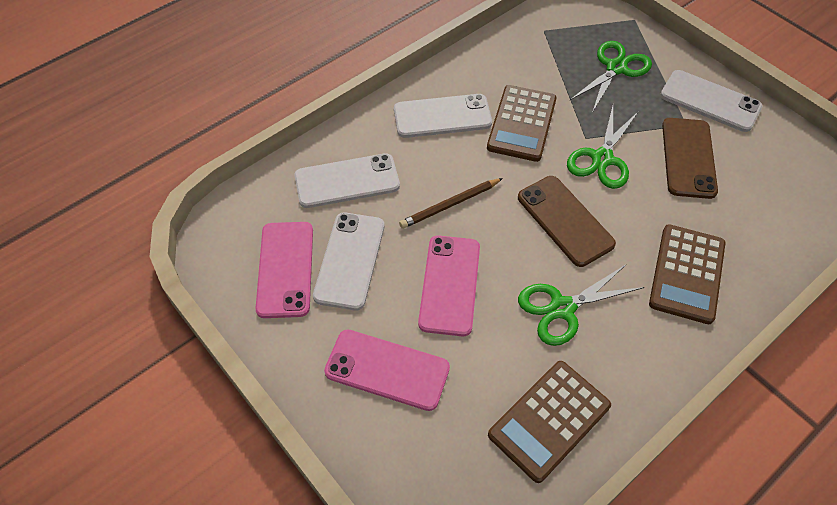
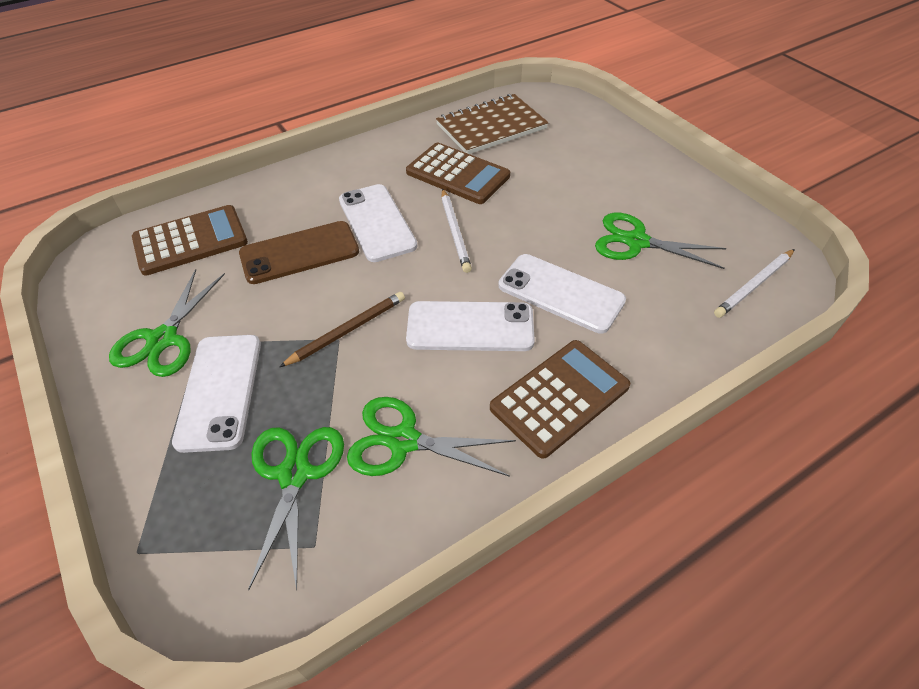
brown notebook: none = 0 -> [436,94,549,154] = 1
brown phone: [518,176,616,267] [662,118,718,199] = 2 -> [239,221,359,284] = 1
green scissors: [518,265,644,346] [567,106,639,189] [570,41,652,113] = 3 -> [109,269,225,377] [248,427,344,591] [347,397,516,477] [595,213,726,269] = 4
pink phone: [255,222,313,318] [324,329,450,411] [418,235,480,336] = 3 -> none = 0
white pencil: none = 0 -> [441,189,472,273] [714,249,795,318] = 2

